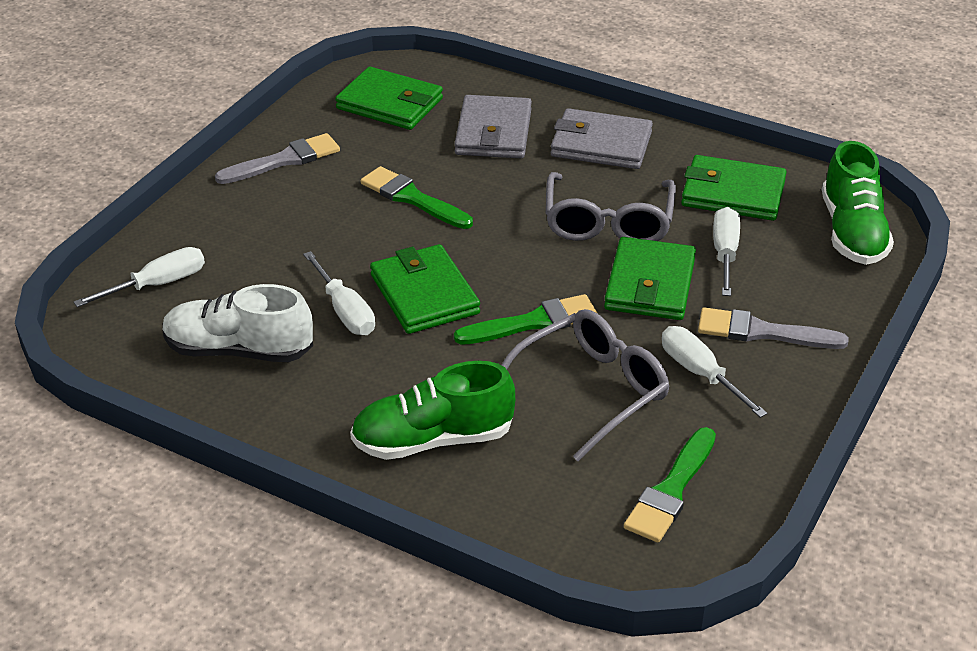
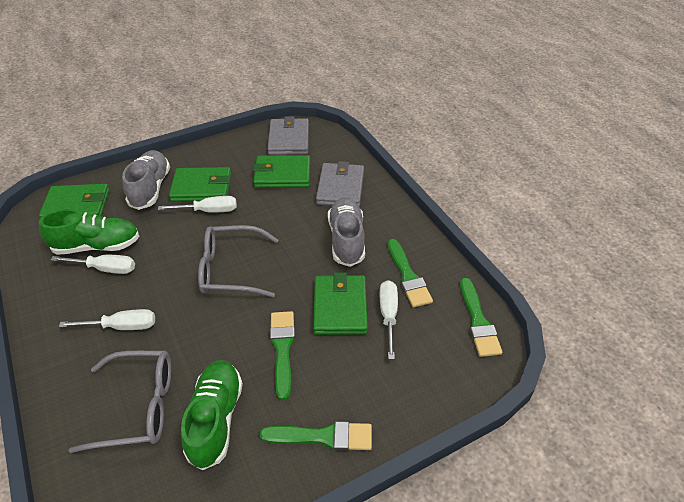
green brush: [361,166,473,229] [454,294,598,345] [624,427,716,543] = 3 -> [260,421,372,451] [270,311,295,400] [388,239,433,307] [460,278,502,357] = 4
grey brush: [215,133,340,184] [698,307,849,349] = 2 -> none = 0
grey shoe: none = 0 -> [122,150,170,210] [328,197,365,267] = 2
white shoe: [162,284,313,362] = 1 -> none = 0

